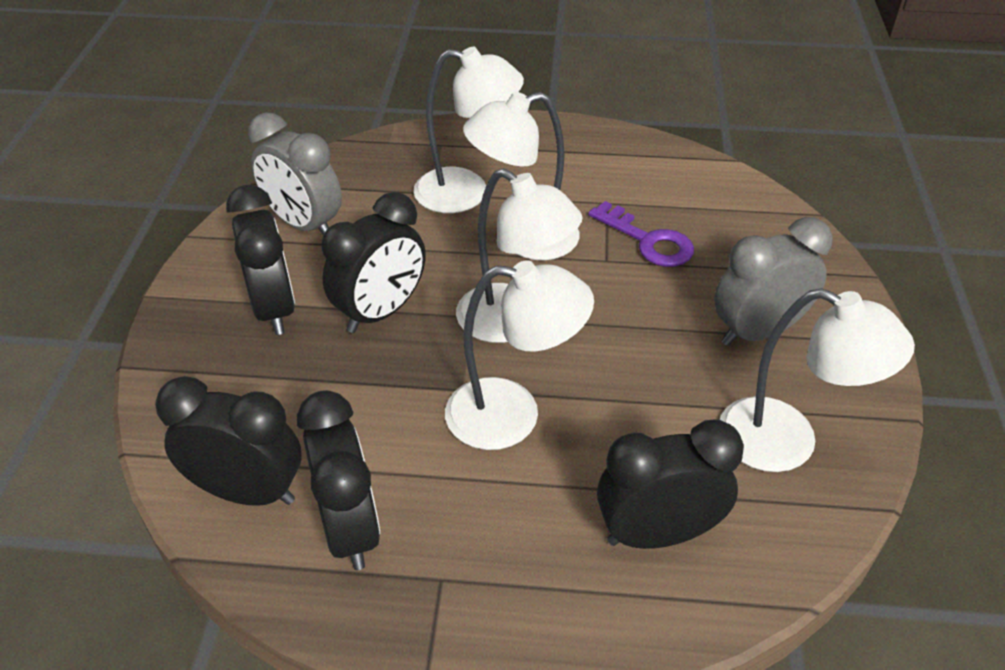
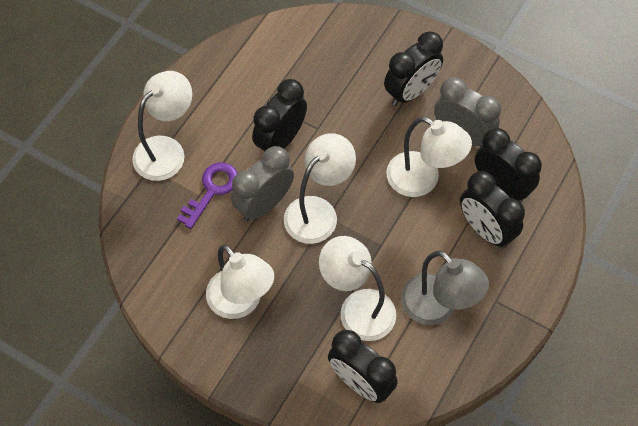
grey lamp: none = 0 -> [401,251,489,325] = 1

